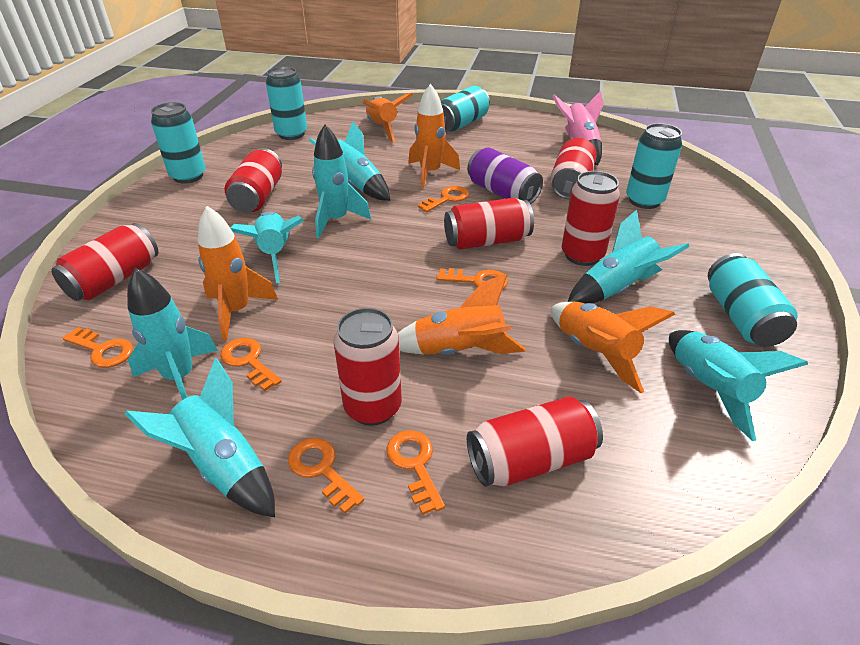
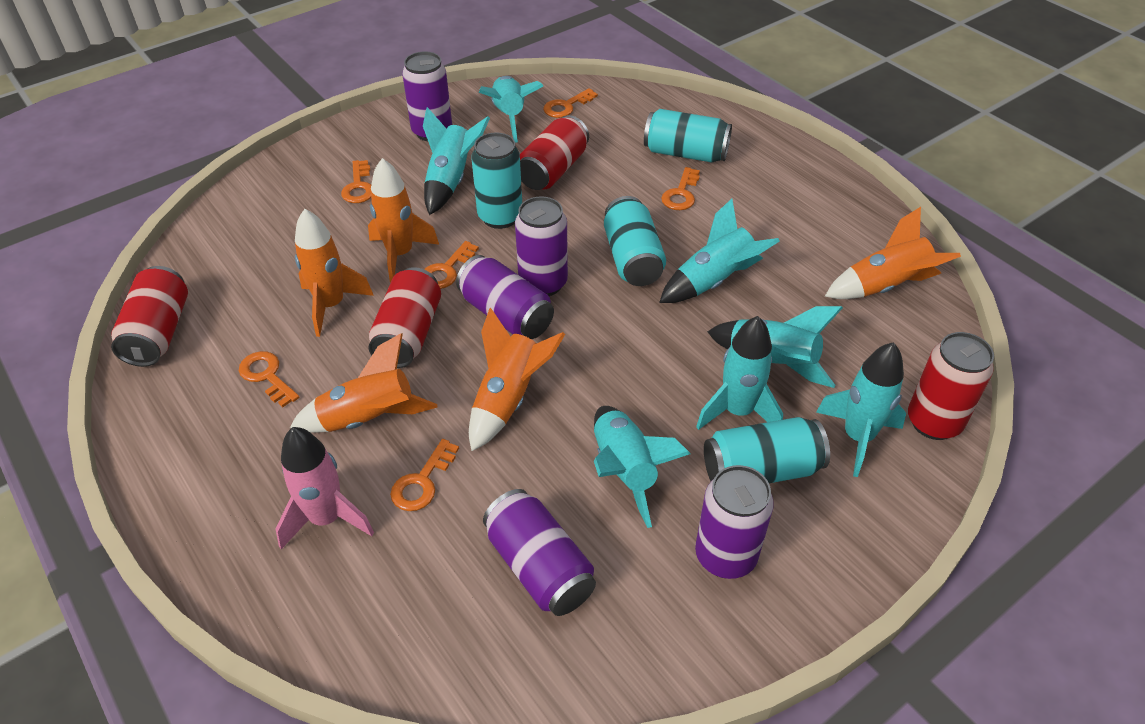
purple can: [467,147,543,204] = 1 -> [402,51,452,141] [456,255,554,339] [483,489,596,616] [515,196,568,296] [695,465,774,579] = 5
red can: [51,223,158,301] [225,148,282,213] [334,308,402,426] [444,198,534,250] [467,396,603,487] [551,138,597,199] [562,171,620,266] = 7 -> [111,266,188,367] [369,267,441,368] [520,115,589,190] [908,332,994,440] = 4
turquoise can: [151,102,206,184] [266,67,307,140] [441,86,490,132] [626,123,682,209] [708,253,798,347] = 5 -> [471,132,522,229] [604,196,666,286] [644,109,732,163] [704,417,830,483] = 4

